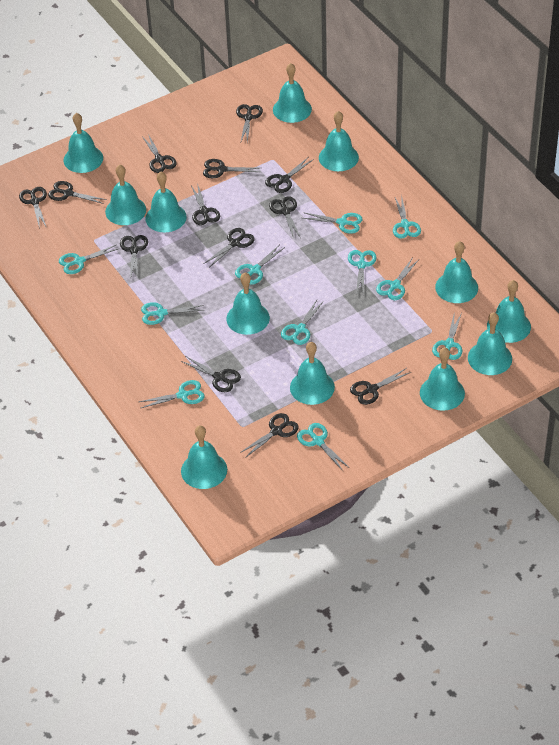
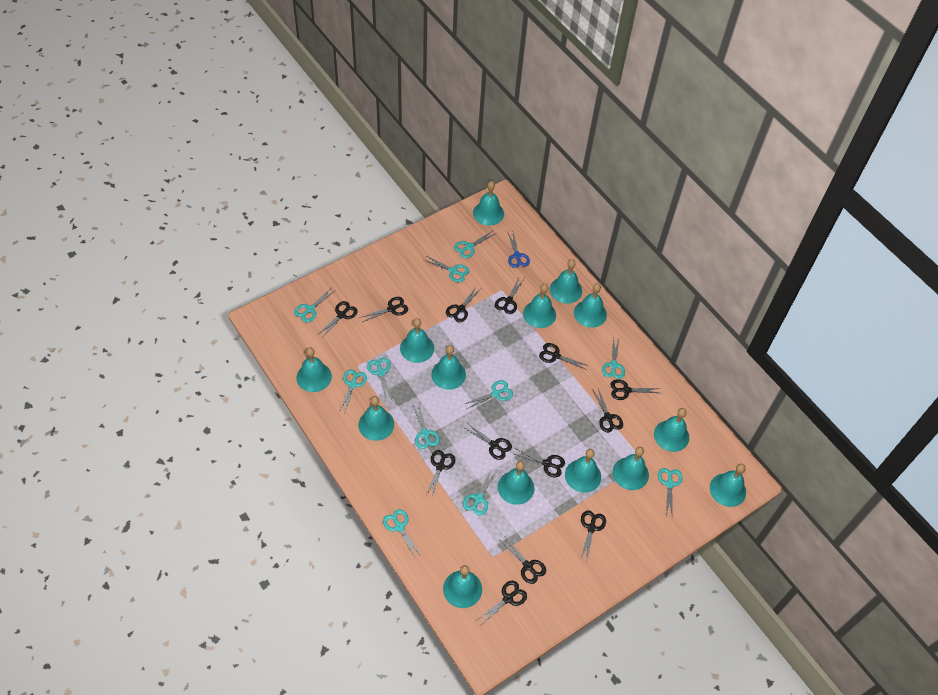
blue scissors: none = 0 -> [508,233,530,268] = 1
turquoise bell: [64,113,103,173] [105,165,146,225] [145,172,187,232] [181,425,227,489] [226,272,270,335] [273,63,312,123] [290,342,335,405] [319,111,359,171] [420,347,465,411] [435,241,478,303] [468,312,512,375] [487,280,531,343] = 12 -> [297,347,332,392] [358,396,394,441] [400,318,434,363] [431,345,466,390] [443,565,482,608] [473,181,504,226] [498,461,534,505] [523,284,556,328] [550,259,582,304] [565,449,601,493] [574,283,607,328] [613,447,649,490] [654,408,689,452] [710,464,746,507] = 14

